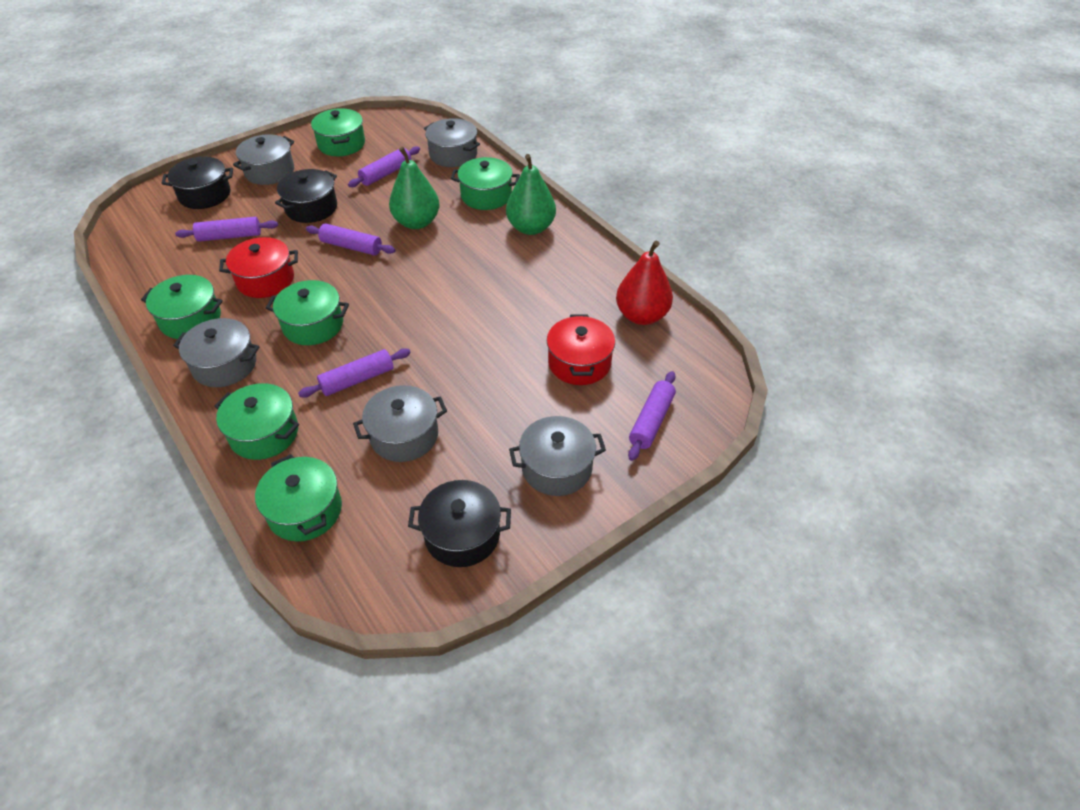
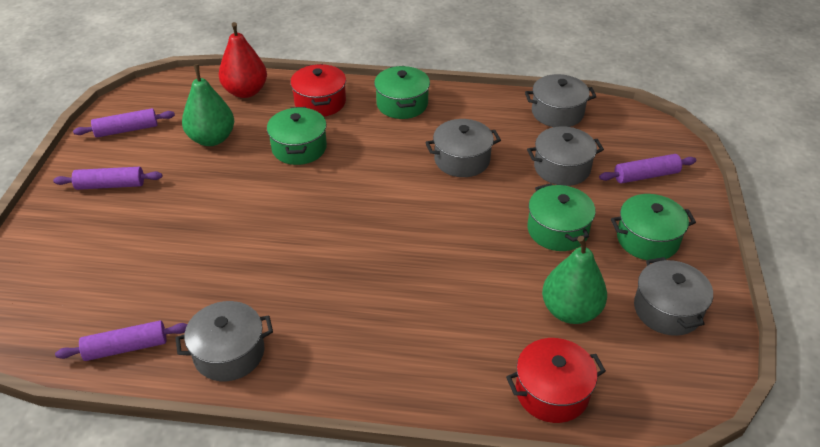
black pot: [162,156,233,209] [275,169,337,223] [408,480,511,567] = 3 -> none = 0
green pot: [141,275,223,339] [214,383,299,460] [255,454,342,541] [266,280,349,345] [311,108,365,156] [451,157,520,210] = 6 -> [267,107,327,165] [374,66,430,119] [527,183,596,251] [611,194,696,260] = 4
purple rolling pin: [175,217,278,242] [298,348,411,398] [306,223,395,255] [348,146,420,187] [628,371,676,461] = 5 -> [53,167,162,190] [55,321,188,361] [73,108,175,138] [599,154,697,183] = 4

